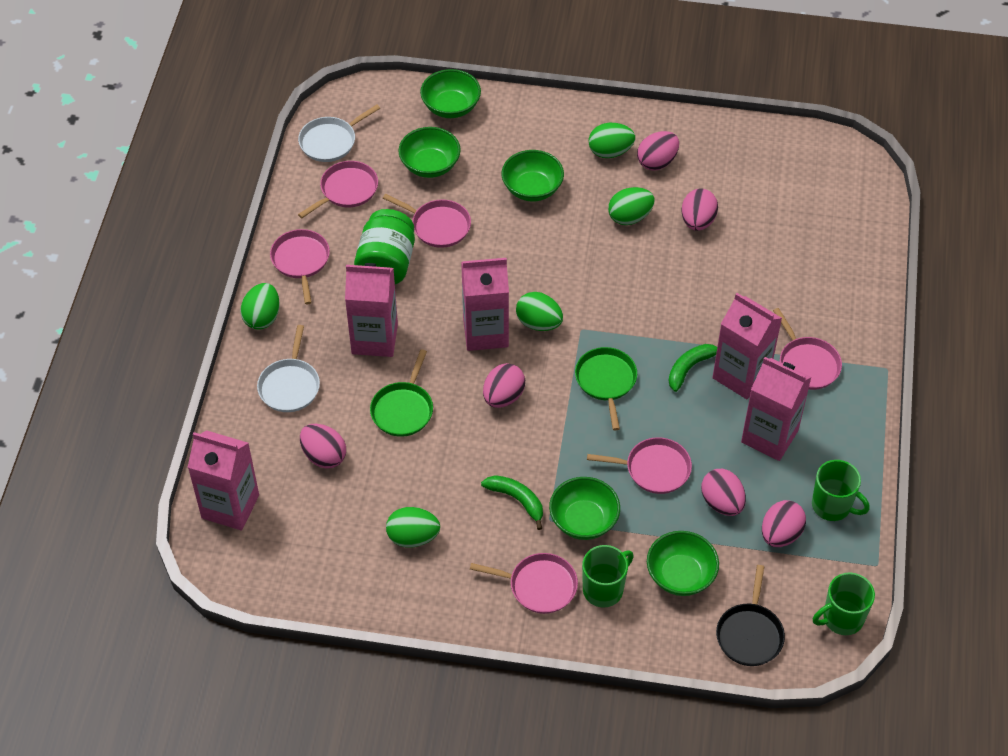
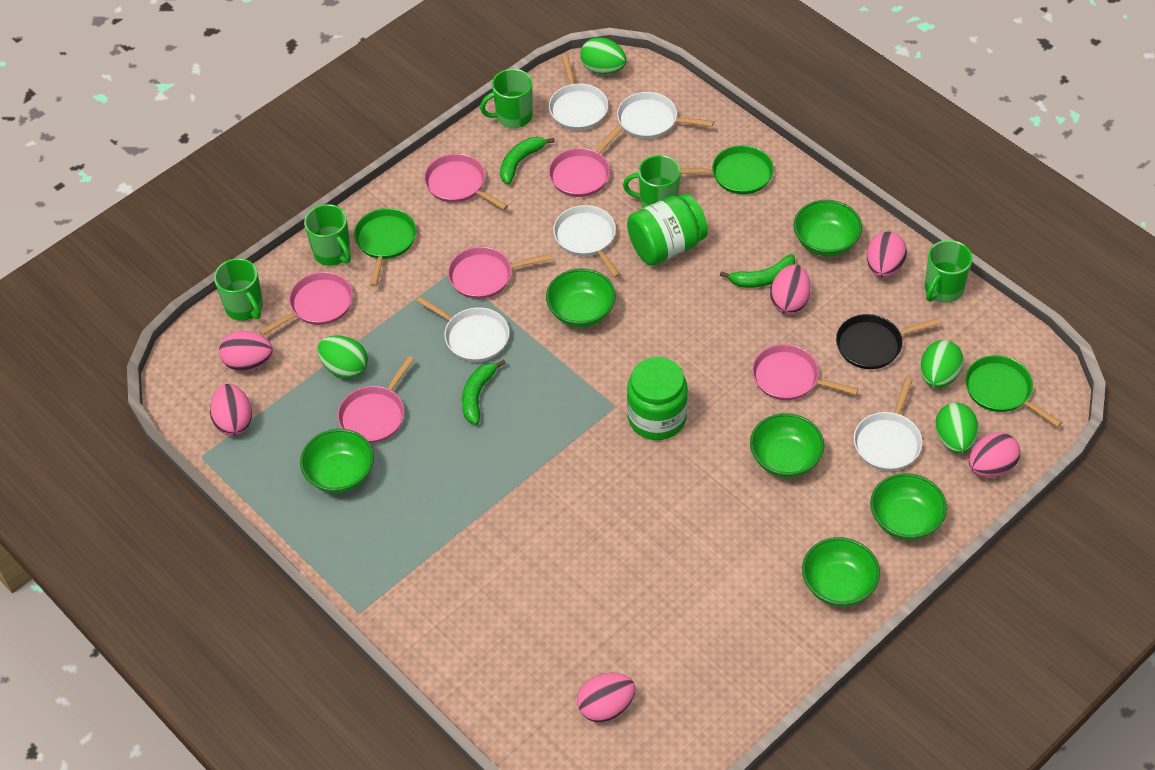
green banana: [481,475,543,530] [669,344,717,392] = 2 -> [462,360,506,425] [500,137,555,185] [720,254,795,288] = 3
green bowl: [398,127,461,178] [420,69,481,118] [501,150,564,201] [549,477,620,540] [647,531,719,596] = 5 -> [300,429,374,493] [546,268,616,327] [750,413,824,478] [793,200,862,256] [802,537,880,607] [870,473,947,540] = 6
green egg: [240,283,280,330] [386,507,440,548] [516,292,563,331] [589,123,635,158] [608,187,655,225] = 5 -> [317,335,368,379] [580,37,626,74] [920,340,963,388] [935,403,978,453] = 4
green jar: [354,209,415,284] = 1 -> [627,194,708,265] [627,357,688,440] = 2
green mug: [582,545,634,608] [812,460,870,521] [813,572,875,635] = 3 -> [214,258,263,321] [304,204,351,266] [480,69,533,128] [623,155,681,208] [925,240,973,303] = 5
green pan: [370,349,433,437] [575,347,637,430] = 2 -> [354,208,416,287] [680,145,774,194] [965,355,1062,427] = 3
pink carton: [188,430,259,530] [345,263,398,357] [461,258,509,351] [712,293,782,399] [741,357,811,461] = 5 -> none = 0
white pan: [257,325,320,412] [298,105,380,162] = 2 -> [417,296,509,362] [549,55,608,130] [553,205,620,278] [617,92,714,139] [854,378,922,471] = 5

